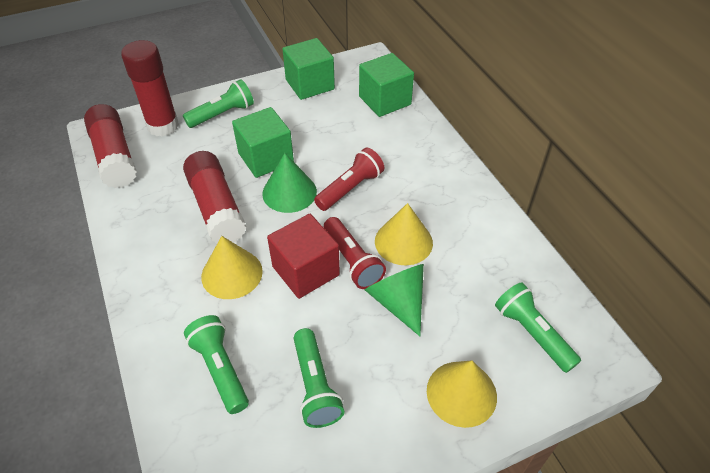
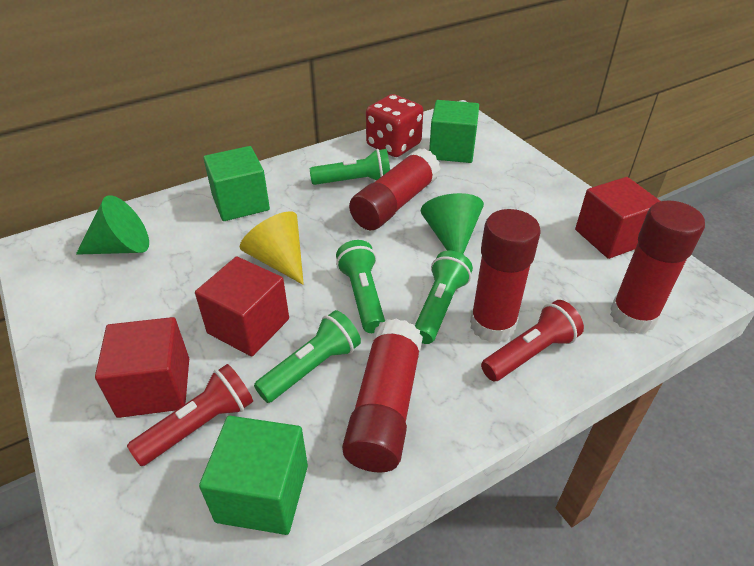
red cube: [267,214,340,299] = 1 -> [95,317,189,418] [195,256,289,356] [575,177,660,259] = 3
red dice: none = 0 -> [366,94,423,157] = 1
red glue stick: [84,104,137,188] [121,40,179,137] [183,151,247,244] = 3 -> [342,319,423,473] [349,148,441,230] [470,209,541,343] [610,200,705,333] = 4
yellow cone: [201,236,263,299] [375,203,433,265] [427,360,497,428] = 3 -> [240,211,304,285] = 1

